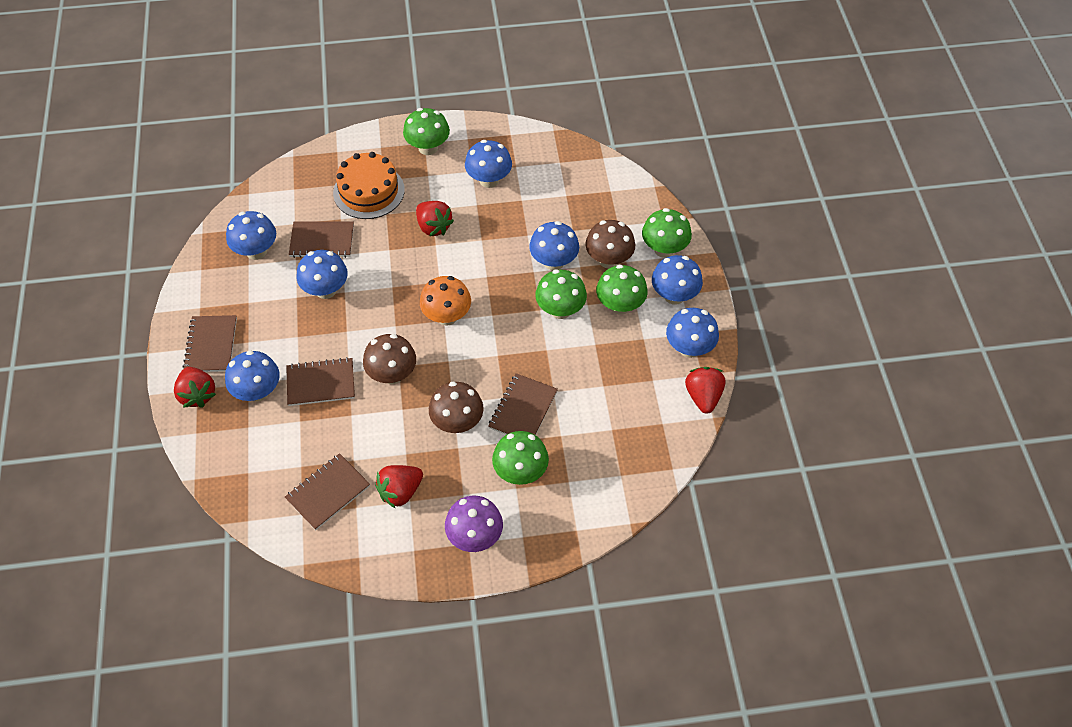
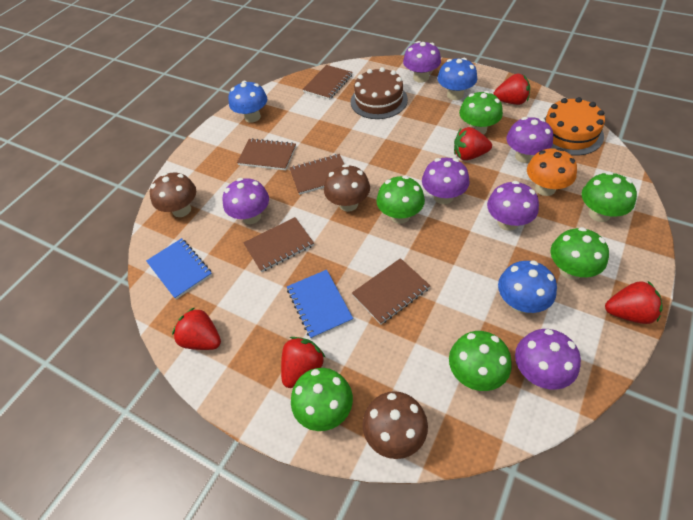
blue mushroom: [225,350,280,402] [226,211,276,260] [297,250,348,299] [465,140,512,188] [529,221,579,270] [652,255,703,305] [666,308,719,358] = 7 -> [228,81,267,123] [437,58,477,100] [498,260,557,313] = 3
blue notebook: none = 0 -> [146,238,212,299] [287,270,353,339] = 2
brown cake: none = 0 -> [351,67,408,119] = 1
green mushroom: [403,108,450,155] [492,431,549,485] [535,269,587,319] [596,264,648,315] [642,208,692,258] = 5 -> [291,368,353,431] [376,176,425,224] [449,331,512,391] [459,91,503,135] [550,227,609,280] [582,171,637,222] = 6
purple mushroom: [445,496,503,552] = 1 -> [223,178,269,224] [403,41,441,83] [422,158,470,204] [487,181,539,231] [506,117,553,163] [515,329,581,390] = 6
red strawberry: [174,367,216,408] [375,465,423,508] [416,201,454,236] [685,367,725,414] = 4 -> [172,307,221,350] [281,337,325,388] [454,127,492,160] [493,73,530,105] [605,281,663,324] = 5

